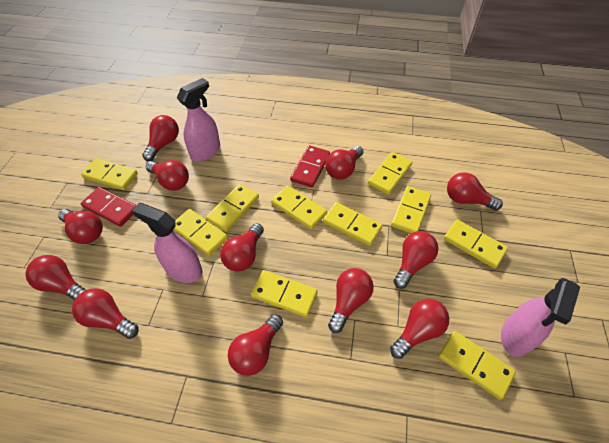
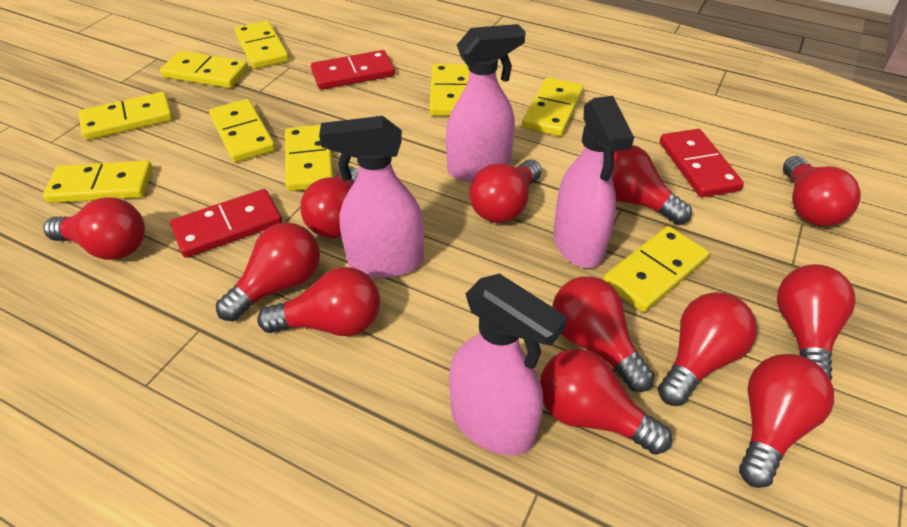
pink spray bottle: [131,203,203,283] [177,78,220,162] [501,278,580,357] = 3 -> [319,116,424,278] [446,24,526,181] [449,274,567,455] [553,96,634,268] = 4
red domino: [81,187,136,227] [290,145,330,188] = 2 -> [170,189,282,258] [311,50,395,90] [660,129,744,197] = 3
yellow domino: [81,158,138,190] [173,209,228,256] [206,184,259,232] [251,270,318,317] [271,185,327,229] [323,202,383,246] [368,152,413,195] [391,186,431,233] [438,331,516,400] [444,219,508,268] = 10 -> [43,161,153,203] [79,92,173,140] [160,51,248,88] [209,99,275,162] [234,21,289,69] [285,125,333,191] [429,64,470,116] [522,77,584,136] [603,226,709,312] = 9

